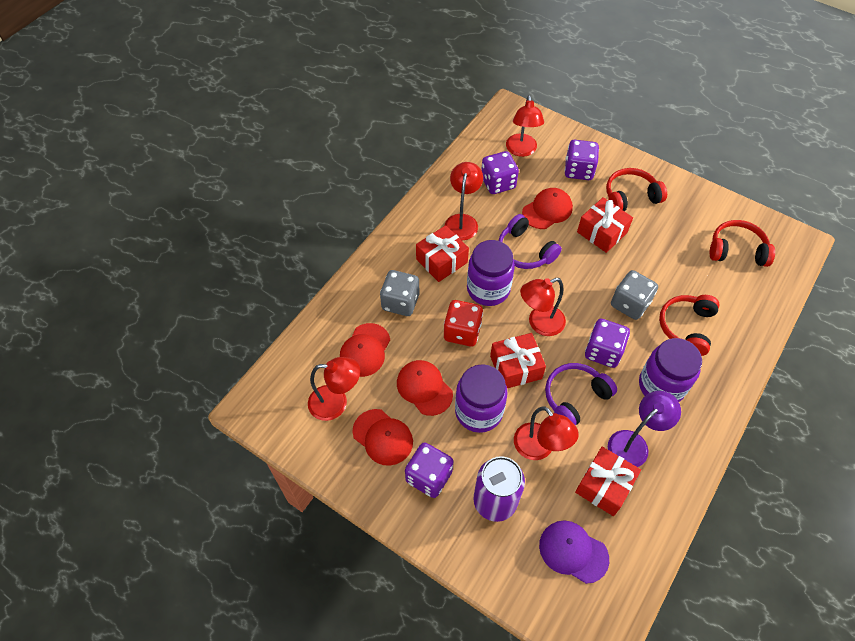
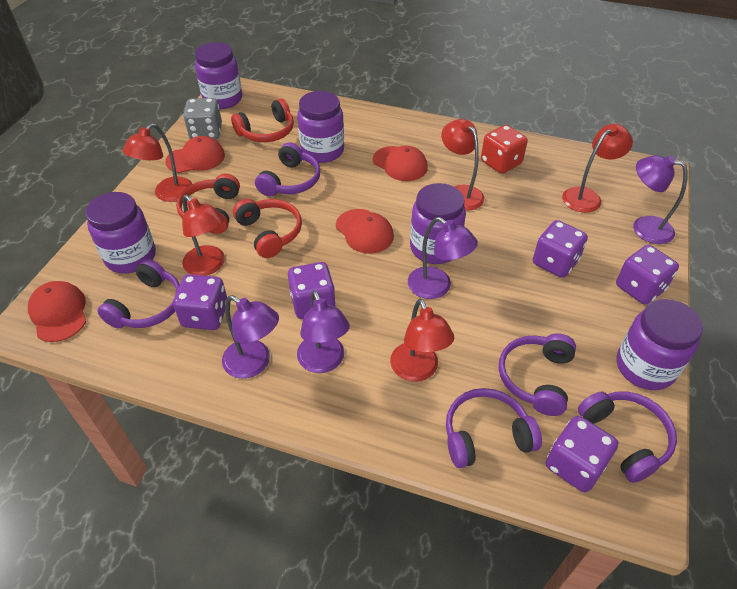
grey dice: [380,270,419,316] [611,270,658,320] = 2 -> [183,98,222,139] = 1
purple can: [473,456,525,522] = 1 -> none = 0
purple cap: [539,521,609,584] = 1 -> none = 0
purple dice: [405,442,453,498] [481,151,519,194] [564,140,599,180] [585,318,630,368] = 4 -> [173,274,227,330] [288,262,336,319] [533,220,588,278] [546,416,618,492] [616,245,679,305] = 5
purple headphones: [499,214,562,269] [545,363,617,426] = 2 -> [97,259,180,328] [255,142,320,196] [446,388,542,468] [499,333,576,416] [578,392,677,483] = 5
purple jar: [455,364,508,433] [467,240,515,306] [639,338,702,402] = 3 -> [85,192,156,274] [195,42,242,109] [297,91,344,163] [410,183,466,264] [617,299,703,390] = 5
purple lamp: [608,391,681,467] = 1 -> [222,295,279,379] [297,290,350,373] [408,217,478,299] [633,155,688,244] = 4
red gift: [416,225,469,282] [490,333,546,388] [575,447,641,516] [577,197,633,253] = 4 -> none = 0

